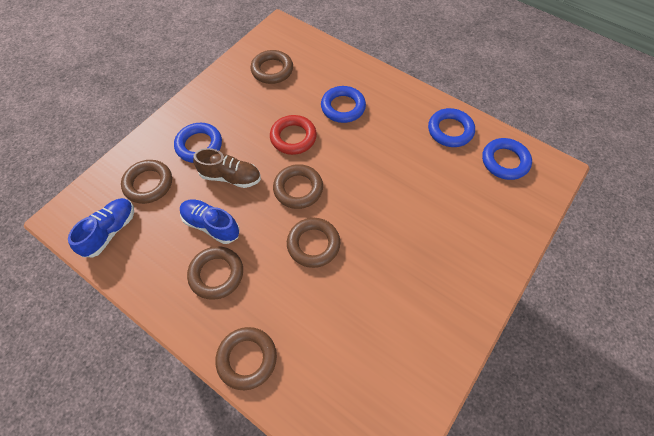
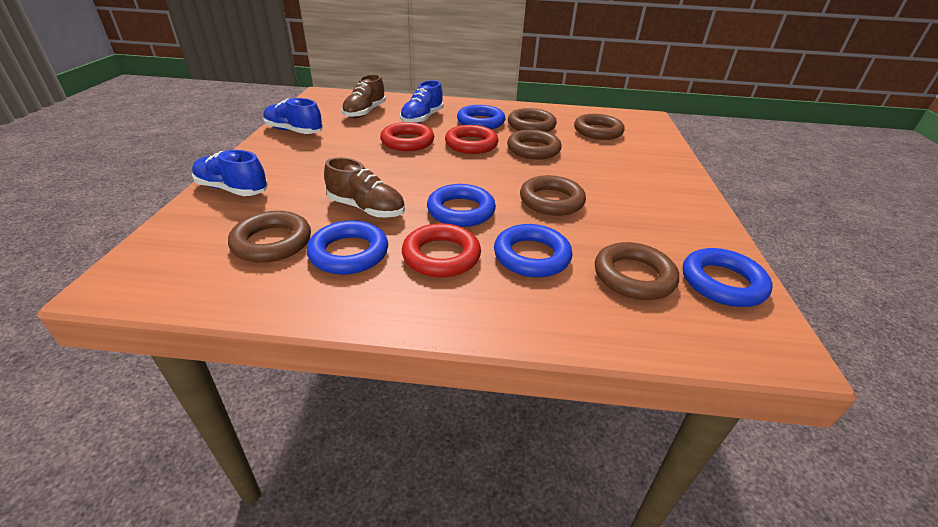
blue ring: [174,123,222,163] [321,86,366,123] [428,108,475,147] [482,138,532,180] = 4 -> [307,220,388,275] [427,184,496,227] [457,105,505,129] [494,224,572,277] [683,248,772,307] = 5
blue shoe: [68,198,134,257] [180,199,240,244] = 2 -> [192,150,268,196] [263,98,323,134] [400,80,444,123] = 3
brown shoe: [193,148,261,188] = 1 -> [324,157,405,218] [341,74,386,118] = 2
red ring: [270,115,317,155] = 1 -> [380,122,434,151] [402,223,481,277] [445,125,499,154] = 3

